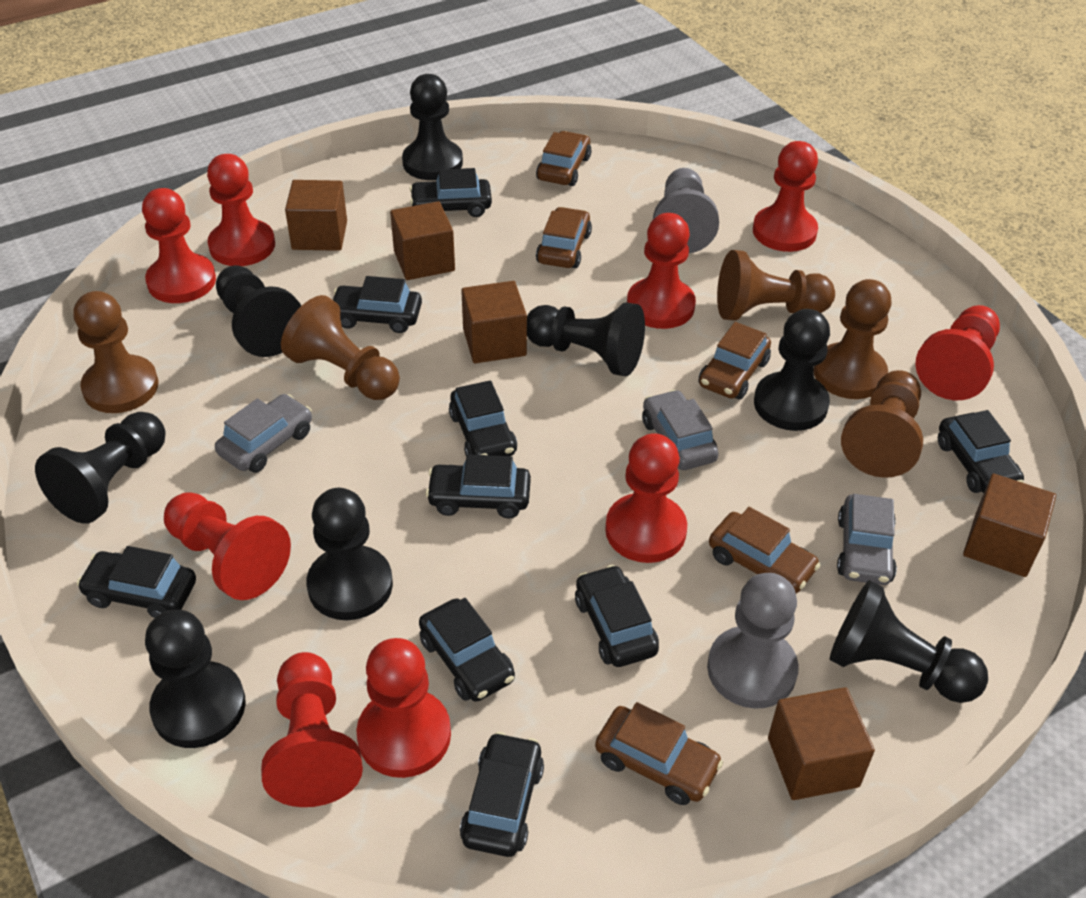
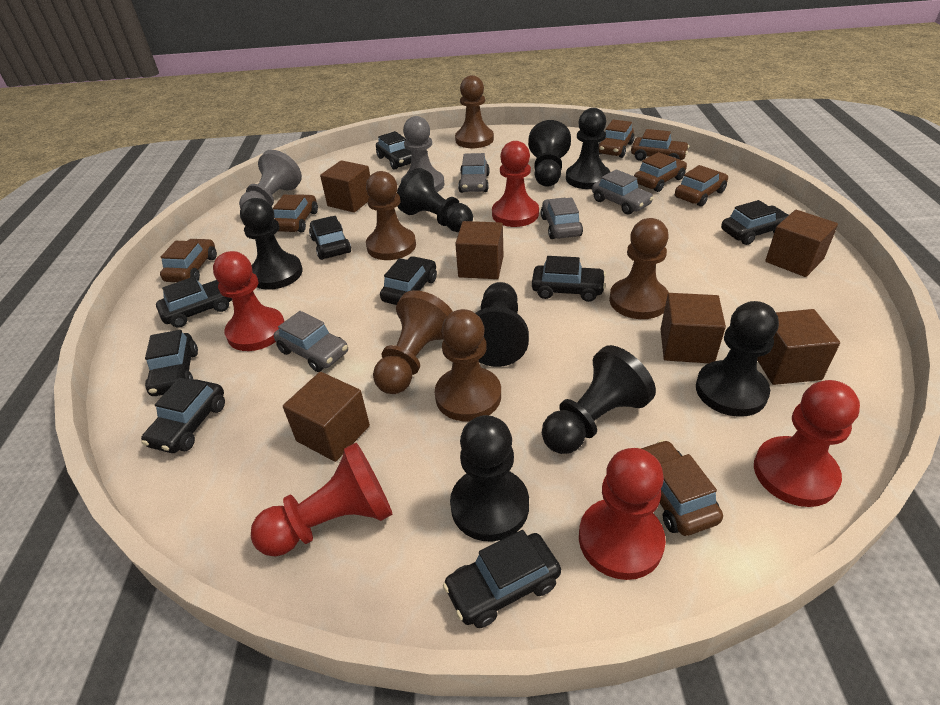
brown car: [536,131,591,186] [536,207,592,268] [595,702,723,805] [699,322,771,400] [709,507,820,594] = 5 -> [160,239,217,282] [273,194,318,232] [599,119,634,158] [631,129,689,161] [634,152,687,192] [638,440,723,536] [675,165,728,207] = 7
brown cube: [285,180,347,251] [390,201,455,280] [461,281,527,363] [768,687,875,800] [963,474,1056,577] = 5 -> [283,372,370,462] [320,160,370,213] [455,221,503,279] [661,293,726,363] [757,309,840,385] [765,210,838,277] = 6
grey car: [215,394,312,473] [642,390,719,470] [837,494,897,585] = 3 -> [274,311,348,372] [458,153,490,193] [541,197,583,239] [592,169,654,215] = 4
red pawn: [142,188,216,303] [164,492,291,600] [207,154,275,266] [261,652,363,807] [356,638,451,778] [605,433,687,563] [627,213,696,329] [753,141,818,252] [915,305,1000,400] = 9 -> [213,251,285,351] [251,443,392,557] [492,141,539,227] [579,448,666,580] [754,380,860,507] = 5

